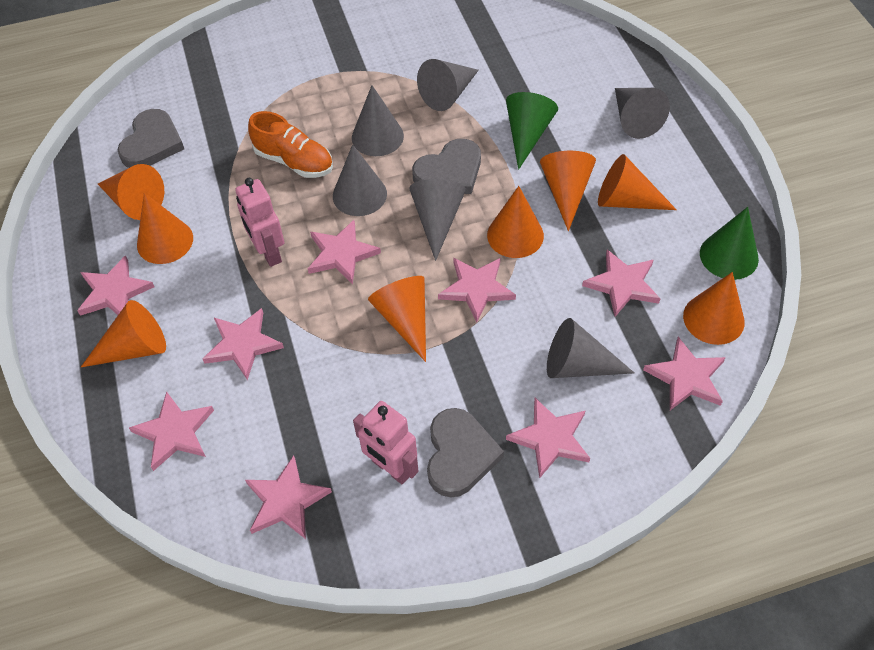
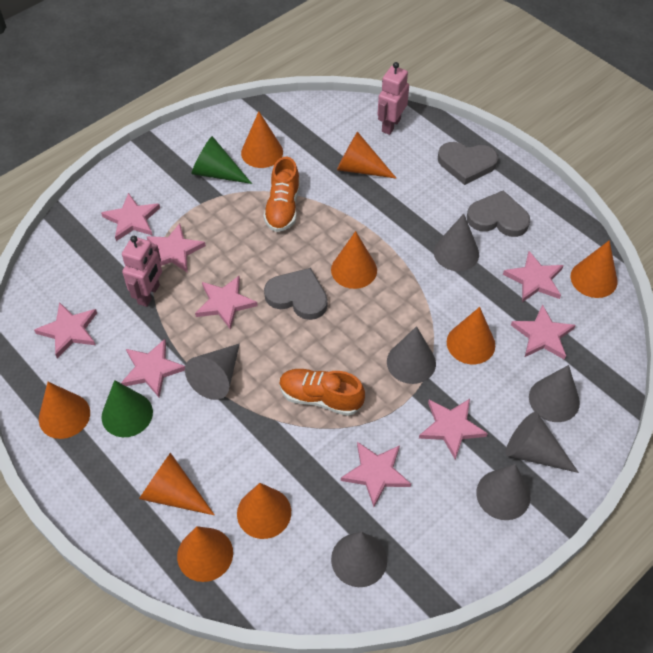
grey cone: [333,144,387,216] [352,85,404,156] [409,179,466,261] [417,59,479,111] [547,318,634,378] [615,88,670,139] = 6 -> [185,343,240,400] [331,532,387,587] [387,326,436,384] [434,214,479,271] [476,464,530,520] [506,412,579,473] [529,365,580,422] = 7
orange cone: [81,300,166,367] [98,164,164,220] [137,193,193,264] [368,276,426,362] [487,186,544,258] [540,151,596,231] [598,154,677,210] [683,272,745,345] = 8 -> [39,382,90,439] [139,453,215,515] [177,526,233,582] [237,483,291,539] [241,111,283,168] [331,231,377,289] [337,132,397,179] [447,307,495,364] [571,240,617,298] = 9
orange shoe: [248,111,333,178] = 1 -> [264,157,300,232] [279,369,365,416] = 2

